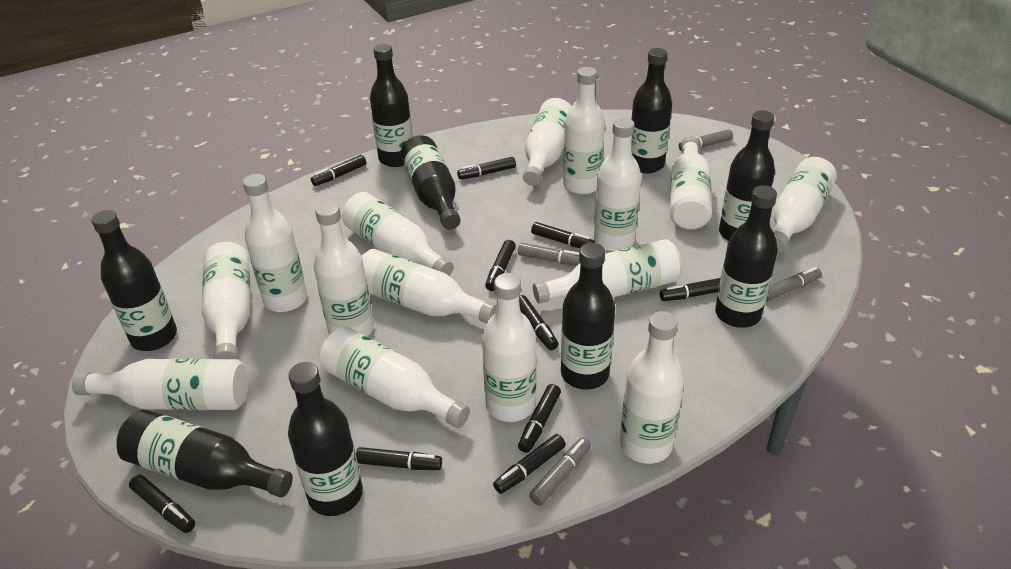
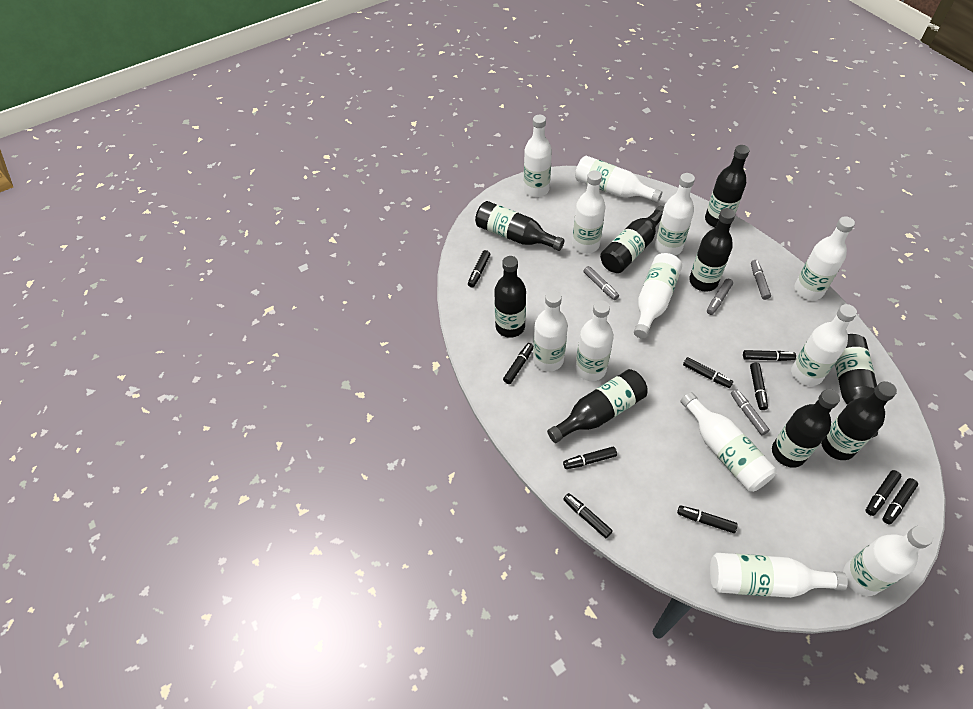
white bottle: [72,359,248,410] [202,242,250,360] [243,174,307,312] [313,202,374,336] [319,326,470,428] [342,192,453,276] [362,249,497,323] [482,273,536,422] [523,98,572,186] [533,239,682,303] [563,67,605,195] [594,117,642,251] [620,311,684,464] [670,136,712,230] [773,157,837,253] = 15 -> [524,115,552,197] [533,290,568,372] [572,171,606,254] [575,156,662,203] [575,300,614,381] [634,253,682,339] [655,173,695,256] [681,392,776,492] [710,553,848,598] [791,304,857,386] [795,216,855,300] [843,526,933,596] = 12

